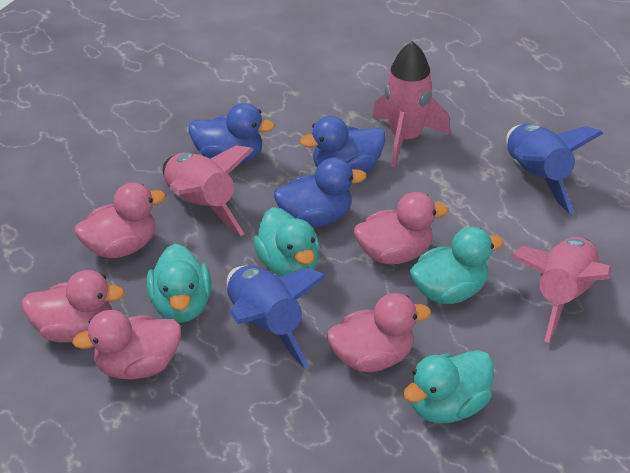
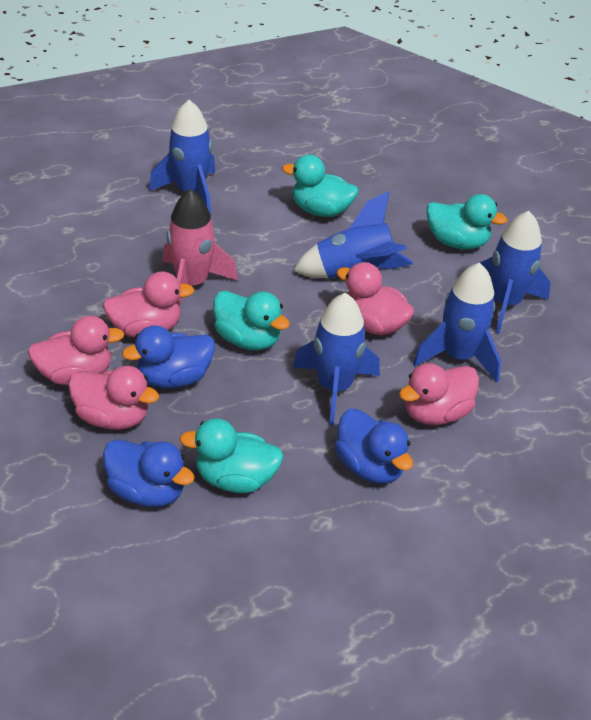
blue rocket: [227,265,327,369] [506,123,604,214] = 2 -> [149,100,215,215] [293,191,413,278] [293,293,380,426] [413,263,501,382] [480,211,551,334] = 5
pink rocket: [163,145,254,236] [372,41,450,167] [510,237,611,343] = 3 -> [163,189,238,307] = 1

